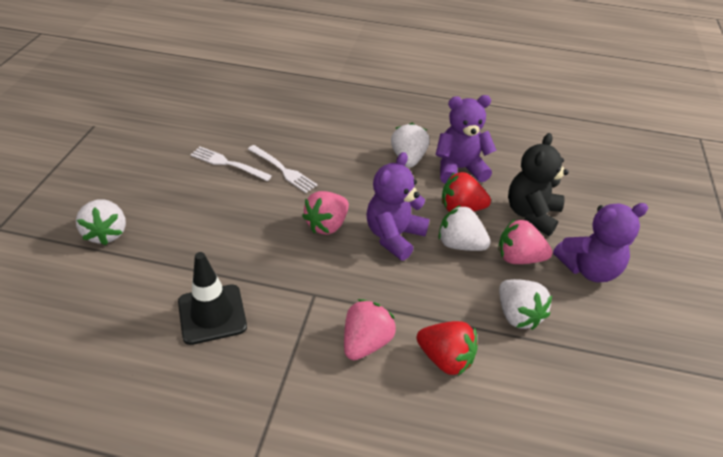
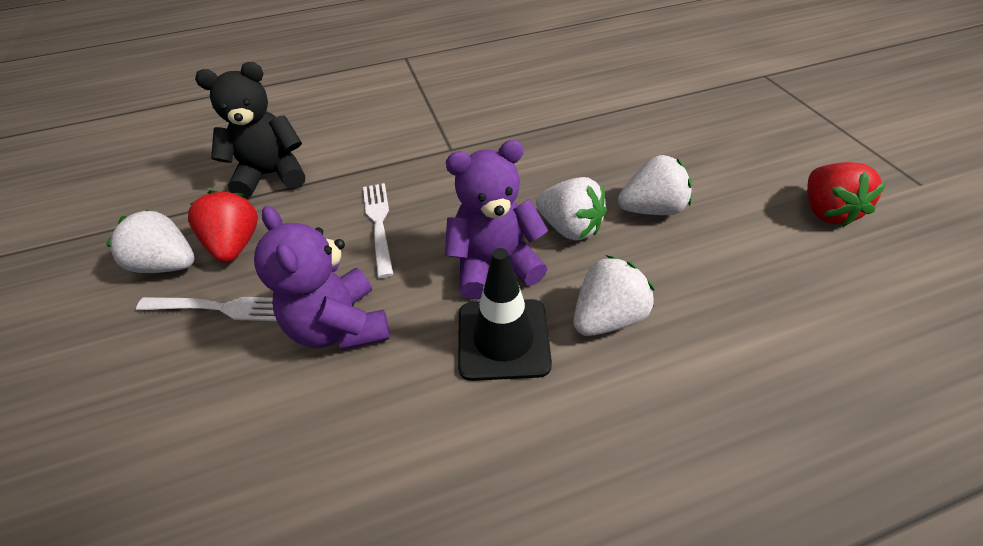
pink strawberry: [302,191,349,234] [344,299,396,360] [498,219,552,264] = 3 -> none = 0
purple teddy bear: [366,152,429,261] [436,95,497,184] [553,203,648,283] = 3 -> [254,206,390,350] [445,140,548,299] = 2

